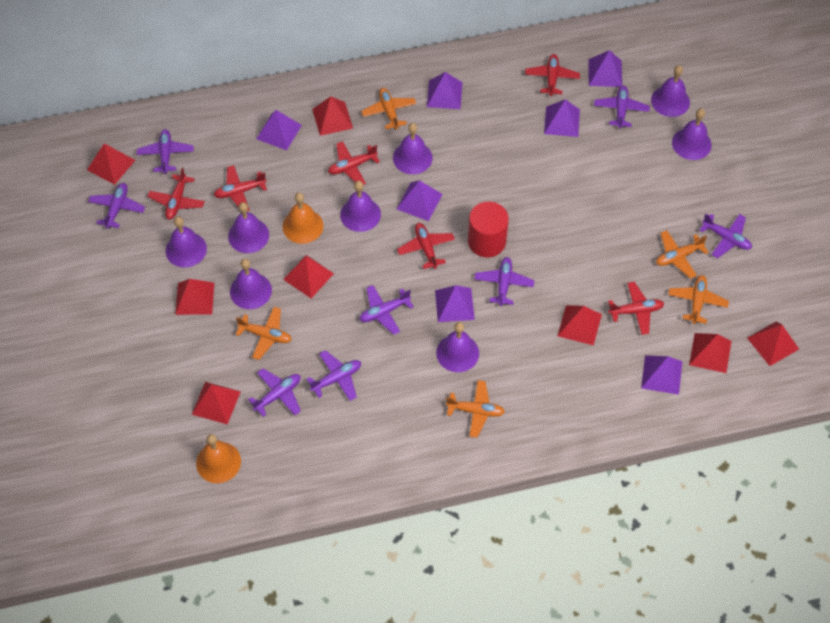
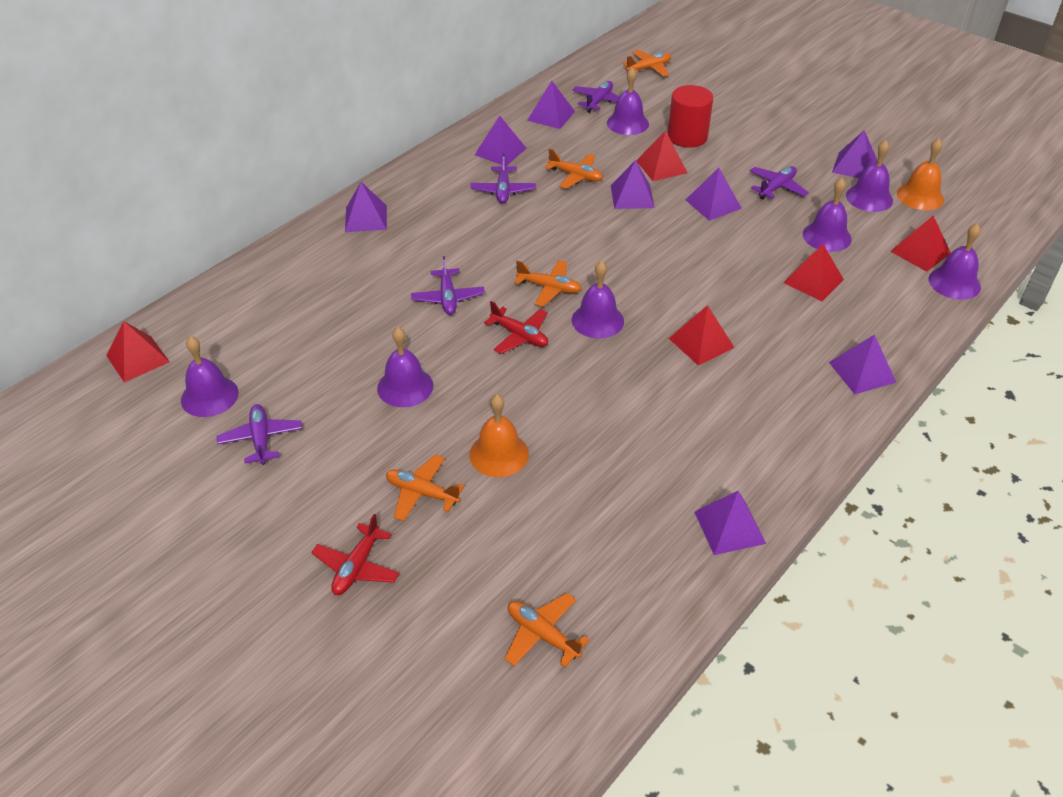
purple bell: [166,217,207,267] [228,202,269,253] [230,259,272,309] [340,181,381,232] [393,123,433,174] [436,322,479,372] [651,65,690,117] [672,109,712,160] = 8 -> [181,336,239,417] [377,327,433,407] [572,260,624,339] [607,67,649,135] [803,178,852,252] [846,140,893,212] [929,223,981,300] = 7
purple plane: [88,183,145,229] [137,129,194,174] [248,368,301,417] [307,350,361,401] [359,285,414,335] [474,257,534,306] [594,86,650,129] [700,214,752,258] = 8 -> [217,404,302,465] [411,256,485,315] [470,154,536,204] [572,81,620,113] [750,166,809,199] = 5
purple pyramid: [256,110,302,150] [397,180,442,221] [427,72,463,109] [435,285,475,322] [544,99,580,137] [588,50,622,87] [641,355,682,395] = 7 -> [345,182,387,232] [475,116,526,166] [527,81,575,129] [611,160,655,209] [685,168,742,221] [694,491,766,555] [829,334,897,394] [832,130,877,178] = 8
red plane: [147,167,205,220] [214,165,267,211] [328,141,380,185] [397,223,455,269] [525,54,580,96] [608,282,664,335] = 6 -> [311,514,400,595] [484,301,548,354] = 2
red pyramid: [87,143,135,185] [175,279,214,315] [192,382,241,425] [283,255,334,298] [312,96,353,136] [558,305,602,346] [689,333,732,373] [747,321,799,366] = 8 -> [106,321,169,382] [636,131,688,181] [669,305,735,366] [783,244,844,301] [890,216,951,272] = 5

